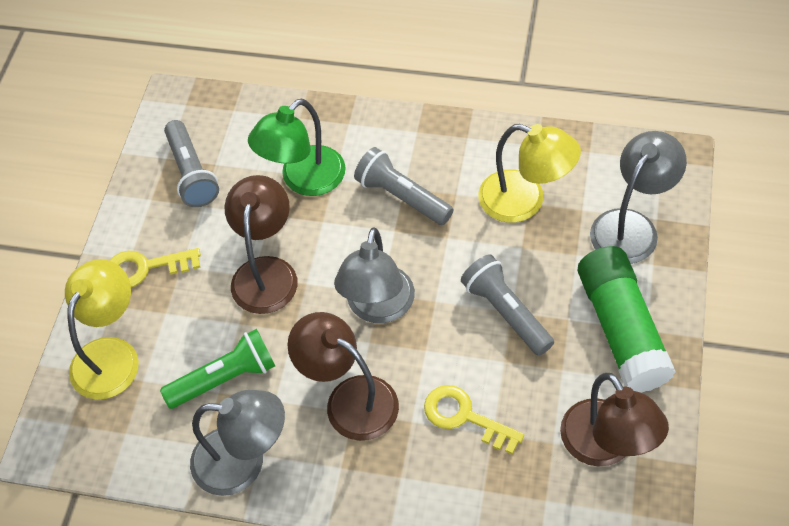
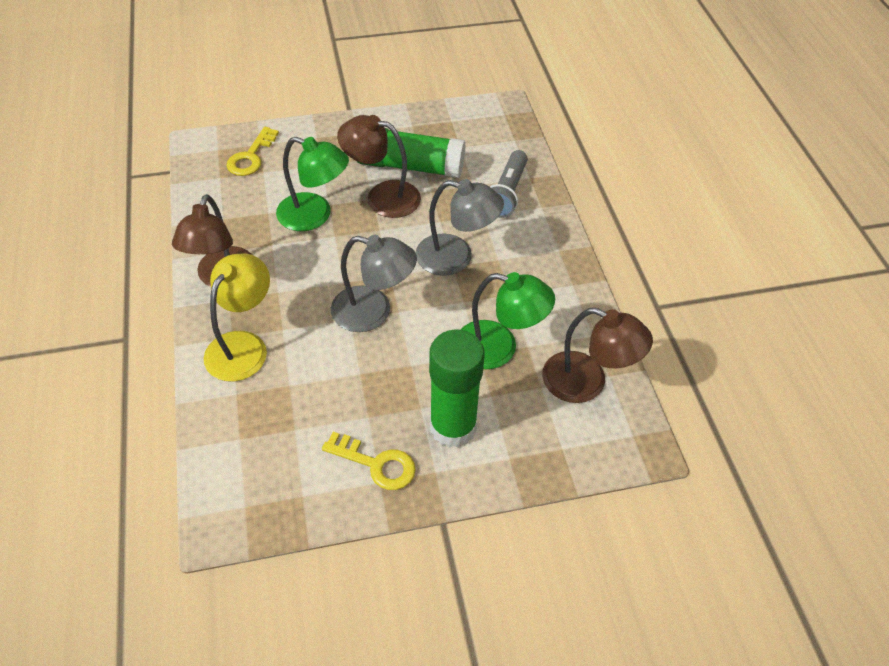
green flashlight: [160,329,275,409] = 1 -> none = 0
green glue stick: [578,246,676,393] = 1 -> [357,128,466,178] [429,329,485,448] = 2
green lamp: [248,99,346,196] = 1 -> [276,137,349,231] [460,272,555,369] = 2
grey flashlight: [164,120,219,207] [354,147,453,225] [461,254,554,356] = 3 -> [490,150,528,218] = 1
grey lamp: [190,390,285,496] [334,227,415,323] [590,131,687,264] = 3 -> [331,235,417,332] [416,179,504,276] = 2
yellow lamp: [65,259,139,400] [478,124,581,223] = 2 -> [204,254,270,382] = 1

